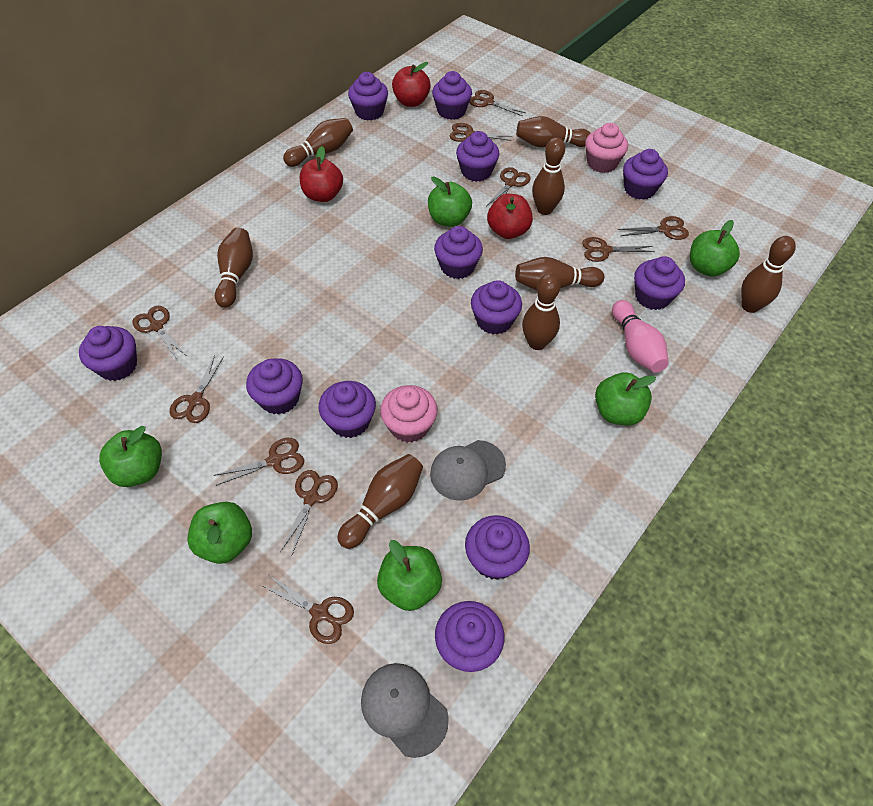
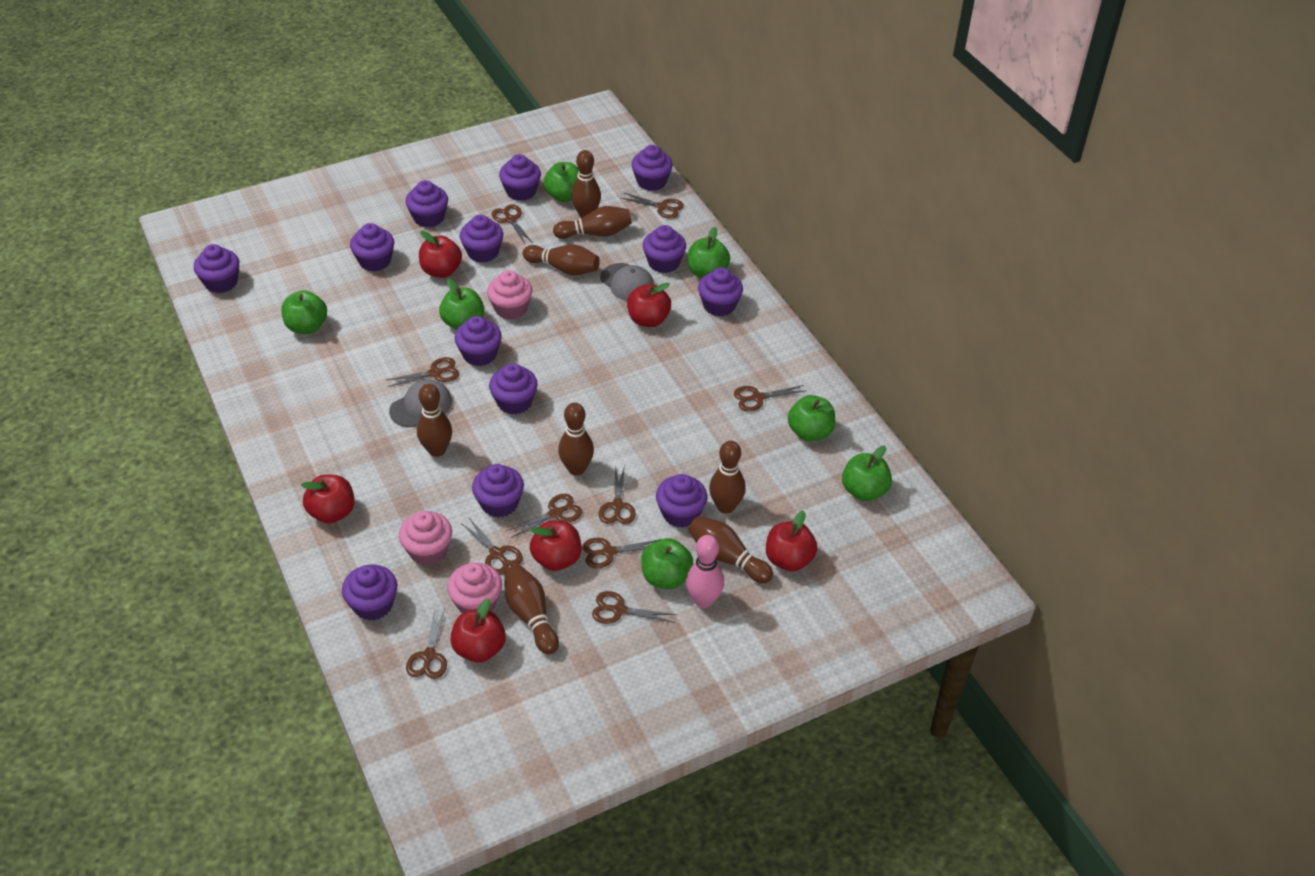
green apple: [99,426,162,487] [187,502,252,564] [377,540,442,611] [428,176,472,227] [595,372,656,425] [690,220,740,277] = 6 -> [281,290,327,334] [439,279,485,330] [543,162,579,202] [641,538,693,589] [688,227,730,278] [788,395,835,442] [842,446,892,501] = 7
pink cupcake: [380,385,438,443] [585,123,628,173] = 2 -> [399,511,452,565] [447,563,502,613] [487,270,532,319] = 3
purple cupcake: [79,326,137,381] [246,358,303,414] [318,381,376,438] [348,72,388,120] [432,71,472,120] [434,226,483,279] [435,601,504,672] [456,131,499,182] [465,515,530,580] [471,280,522,335] [623,149,668,200] [634,256,685,310] = 12 -> [194,244,239,293] [342,565,397,620] [350,223,394,271] [406,180,448,228] [454,316,502,366] [460,215,503,263] [472,464,524,518] [489,363,538,415] [499,154,541,201] [631,145,673,191] [643,225,686,273] [656,474,707,528] [698,267,743,317] = 13
red apple: [300,146,343,202] [392,62,431,107] [487,194,533,239] = 3 -> [301,475,355,524] [419,231,462,278] [450,598,506,663] [530,521,582,571] [627,283,671,327] [766,511,818,572] = 6

